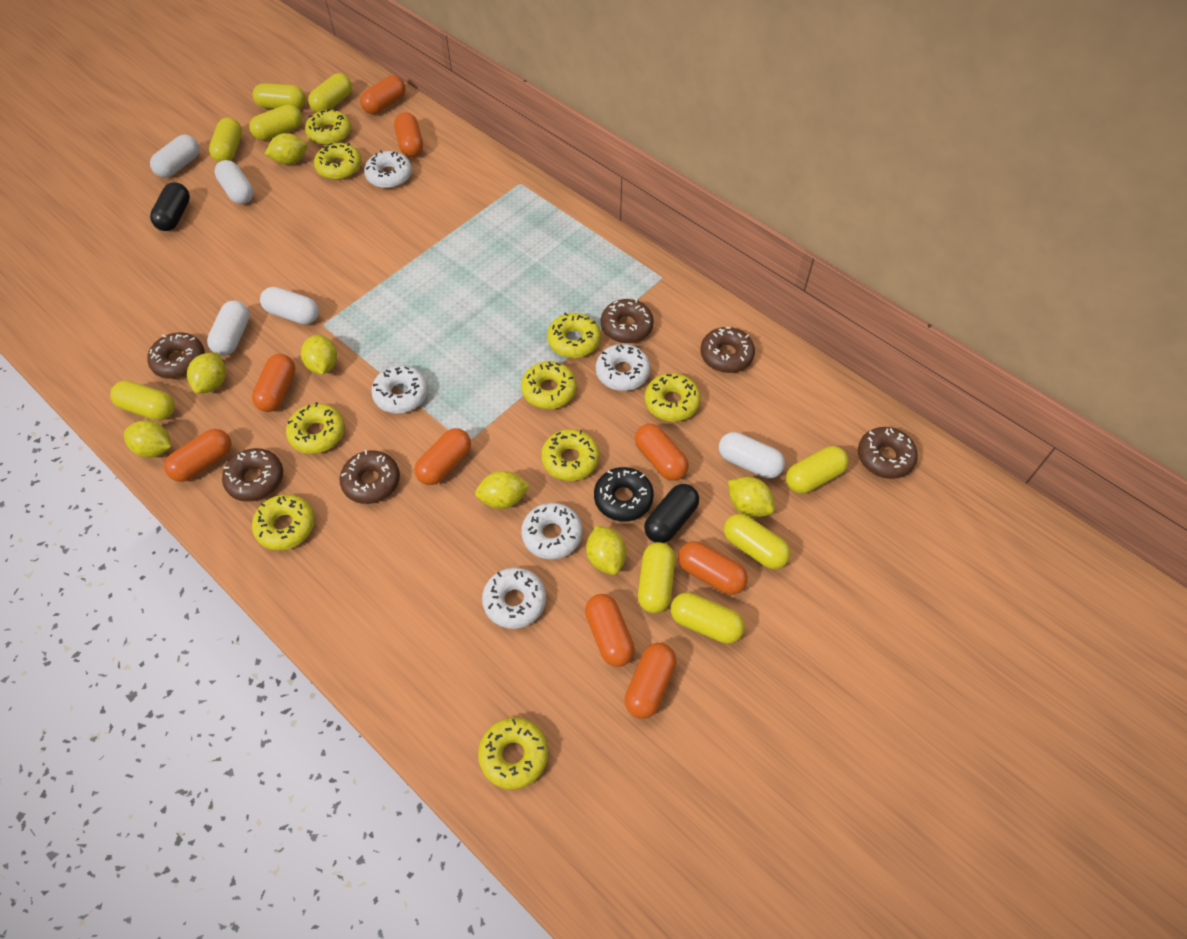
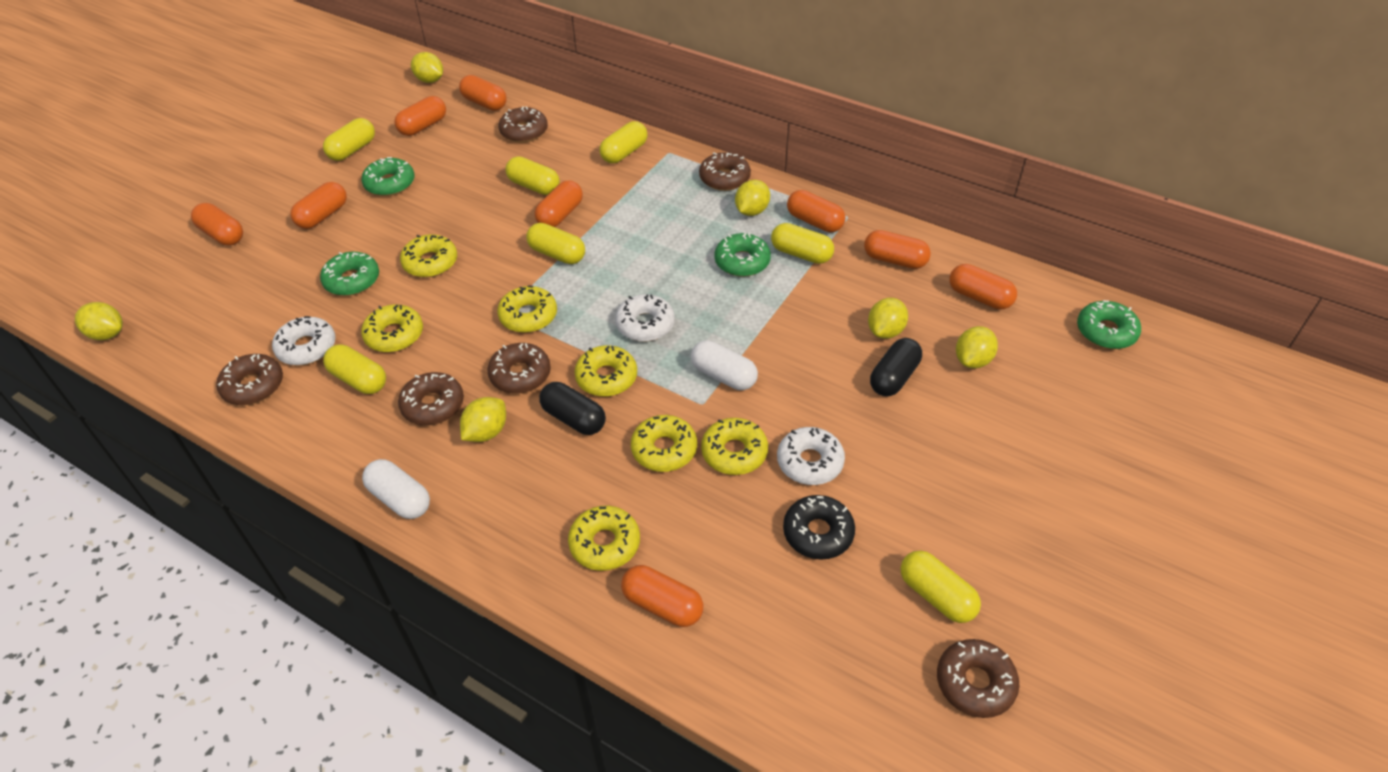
green donut: none = 0 -> [320,252,379,296] [361,157,414,196] [714,233,771,277] [1077,300,1141,349] = 4
white capsule: [150,135,200,178] [207,301,250,356] [214,160,254,204] [260,287,319,324] [719,432,785,478] = 5 -> [362,459,430,519] [691,340,758,390] = 2
white donut: [364,150,412,188] [371,365,428,413] [482,568,546,629] [521,503,582,559] [596,344,650,391] = 5 -> [272,316,336,365] [615,294,675,342] [777,427,845,485] = 3
yellow capsule: [110,380,175,420] [209,117,242,162] [249,104,302,140] [253,83,306,109] [308,73,352,112] [638,542,675,613] [670,592,745,644] [724,514,791,569] [786,446,849,494] = 9 -> [323,118,375,161] [323,344,386,394] [505,156,560,195] [526,223,585,264] [599,121,648,163] [771,223,834,264] [900,551,981,623] = 7
yellow donut: [252,494,315,551] [286,402,345,454] [305,109,351,145] [314,143,362,180] [478,717,548,790] [521,361,577,409] [541,429,599,481] [547,313,601,358] [645,373,701,422] = 9 -> [361,304,423,352] [400,234,457,278] [497,285,557,333] [568,506,640,571] [574,345,637,397] [631,415,697,472] [701,418,768,475] = 7
yellow lemon: [124,420,171,457] [187,353,226,394] [265,133,307,165] [301,335,337,375] [475,471,530,509] [586,525,626,575] [728,477,775,517] = 7 -> [75,302,123,340] [411,52,443,83] [460,397,506,442] [735,180,770,216] [868,298,908,339] [956,326,998,369] = 6

